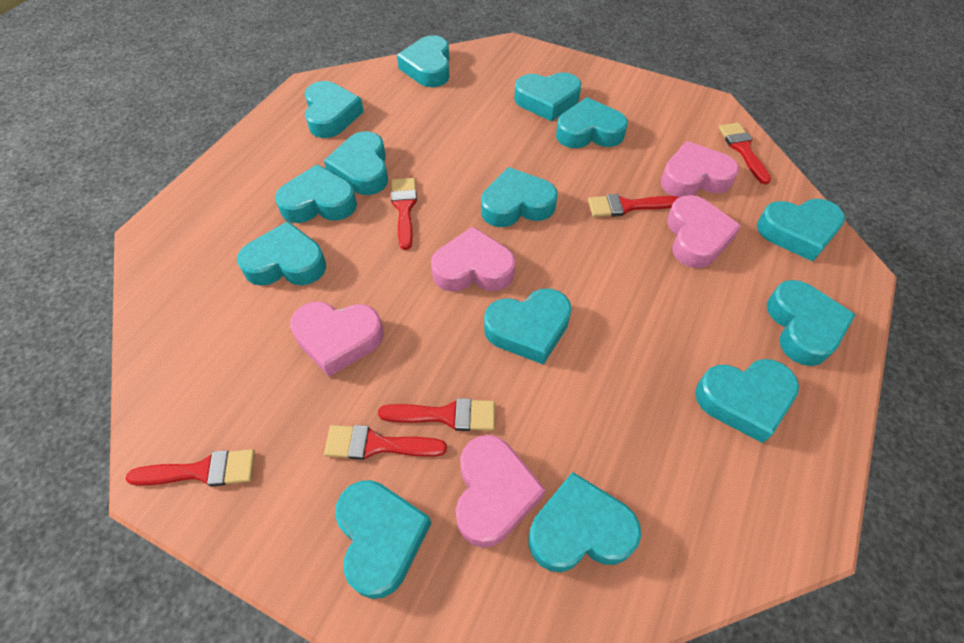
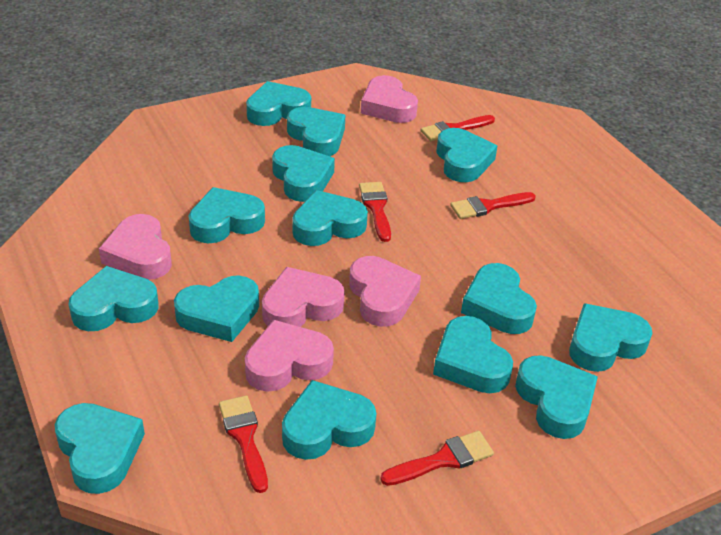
red brush: [126,449,255,487] [324,425,447,460] [378,398,495,431] [391,178,417,250] [588,194,679,217] [719,122,771,184] = 6 -> [219,396,268,493] [359,182,391,242] [380,431,494,486] [421,115,495,142] [450,192,536,219] = 5

